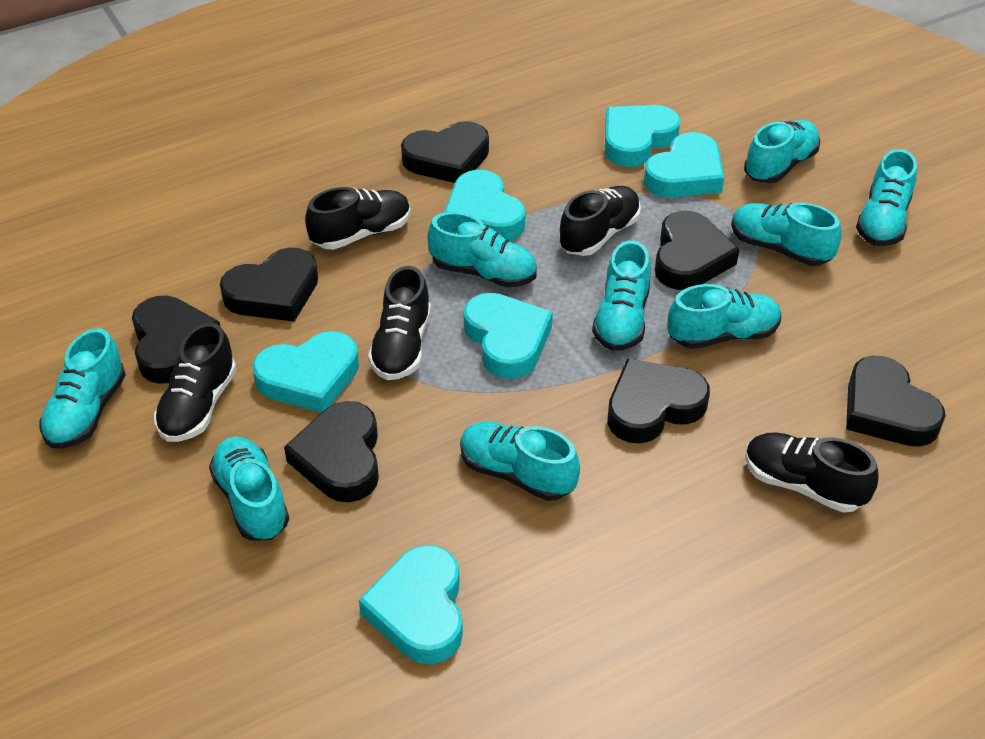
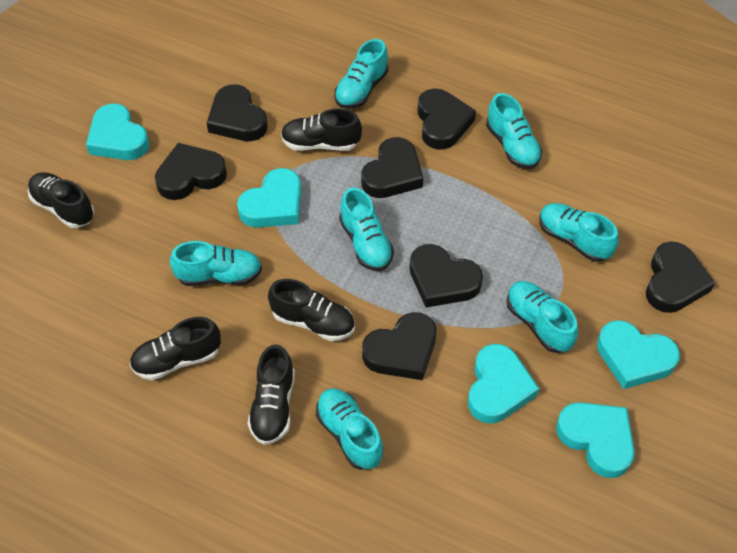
turquoise heart: [252,331,359,413] [359,545,463,664] [444,170,526,241] [463,293,553,379] [605,105,680,167] [644,132,724,198] = 6 -> [86,103,149,160] [237,168,301,228] [468,344,539,423] [556,402,634,478] [597,320,680,389] = 5
turquoise shoe: [40,328,126,449] [209,436,289,540] [427,212,537,288] [460,422,580,501] [592,240,651,351] [667,284,781,349] [731,203,842,266] [744,120,820,183] [856,149,917,246] = 9 -> [170,241,262,286] [316,388,383,470] [334,39,388,109] [339,188,394,271] [486,93,542,169] [507,281,578,353] [539,203,619,262] = 7

